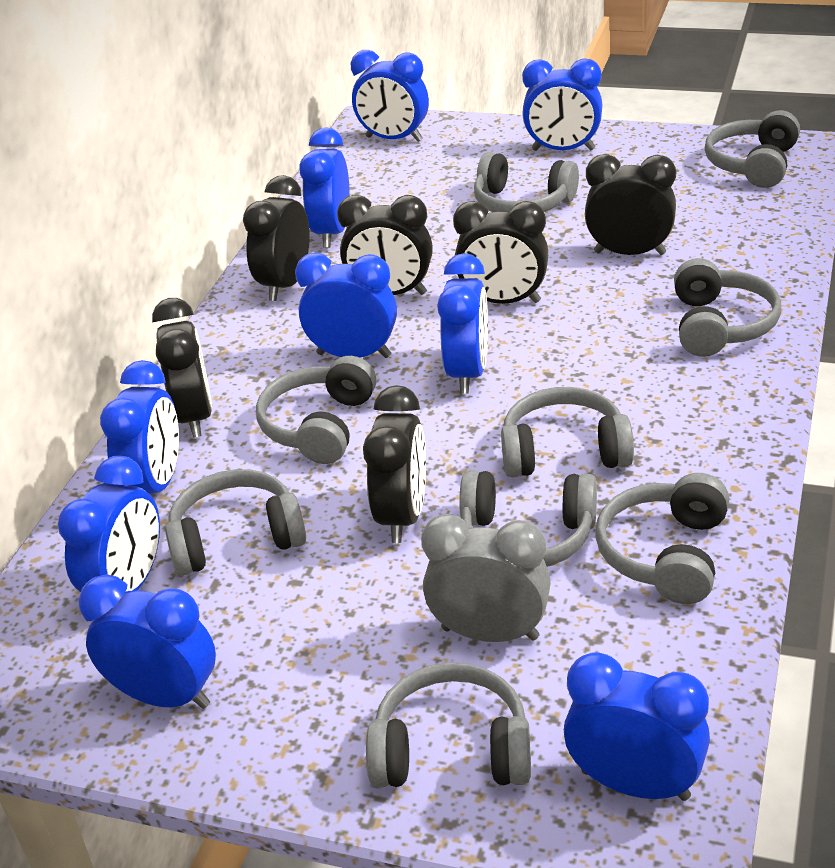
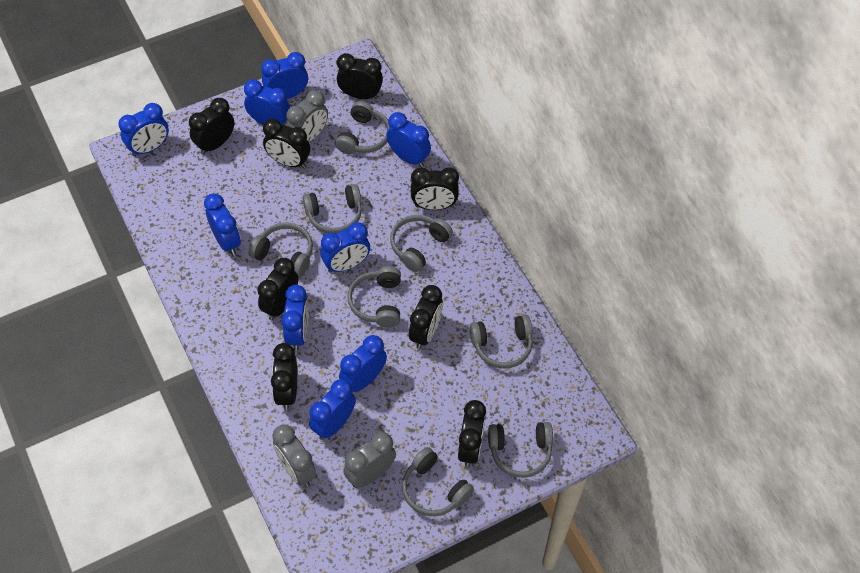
black clock: [152,298,212,438] [243,175,310,301] [337,195,433,295] [363,385,426,543] [453,201,549,304] [585,154,676,255] = 6 -> [189,98,234,155] [258,258,298,320] [263,119,310,168] [271,343,297,410] [337,53,383,99] [409,285,443,349] [411,167,459,210] [458,400,486,467] = 8
grey clock: [421,514,551,642] = 1 -> [272,425,316,487] [286,90,328,142] [344,432,396,488] = 3
grey headphones: [165,469,306,576] [256,356,376,464] [366,662,531,787] [459,470,597,567] [474,152,579,212] [501,387,634,477] [595,473,729,604] [674,258,781,357] [705,110,800,188] = 9 -> [249,222,313,277] [303,184,362,234] [335,101,390,154] [347,266,401,327] [390,215,453,272] [402,447,474,516] [470,315,533,369] [488,422,553,478] = 8

